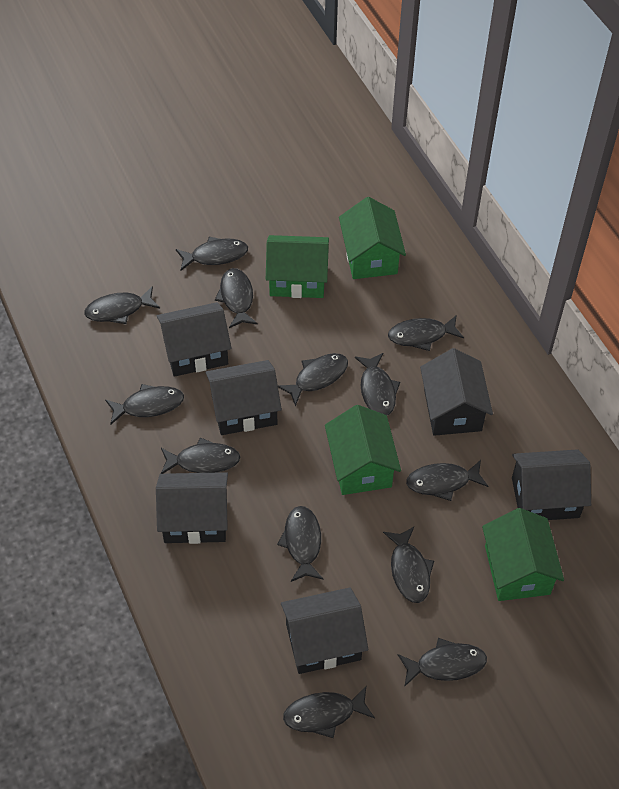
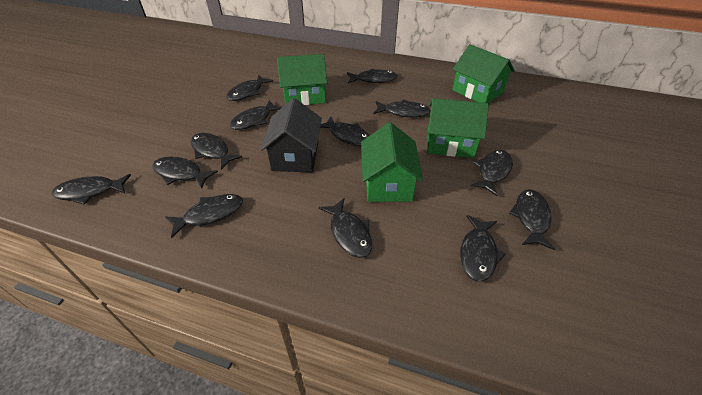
black house: [156,472,228,544] [157,302,232,377] [205,360,282,435] [281,587,368,674] [420,348,493,436] [512,449,591,520] = 6 -> [261,98,322,172] = 1

